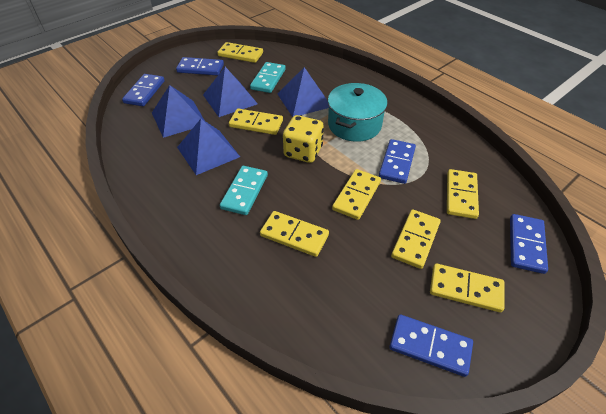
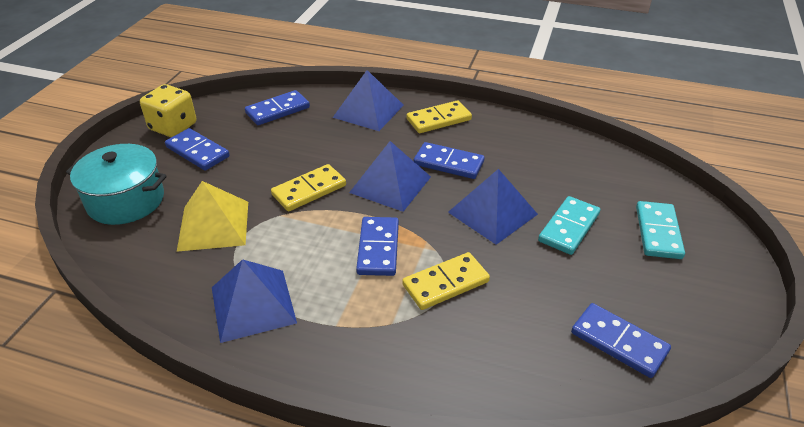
yellow domino: [217,42,263,63] [229,109,283,135] [260,211,329,257] [332,169,381,220] [391,209,441,269] [430,263,505,312] [447,169,479,219] = 7 -> [271,164,346,212] [402,252,490,310] [407,100,472,133] = 3
yellow pyramid: none = 0 -> [177,181,248,252] = 1

